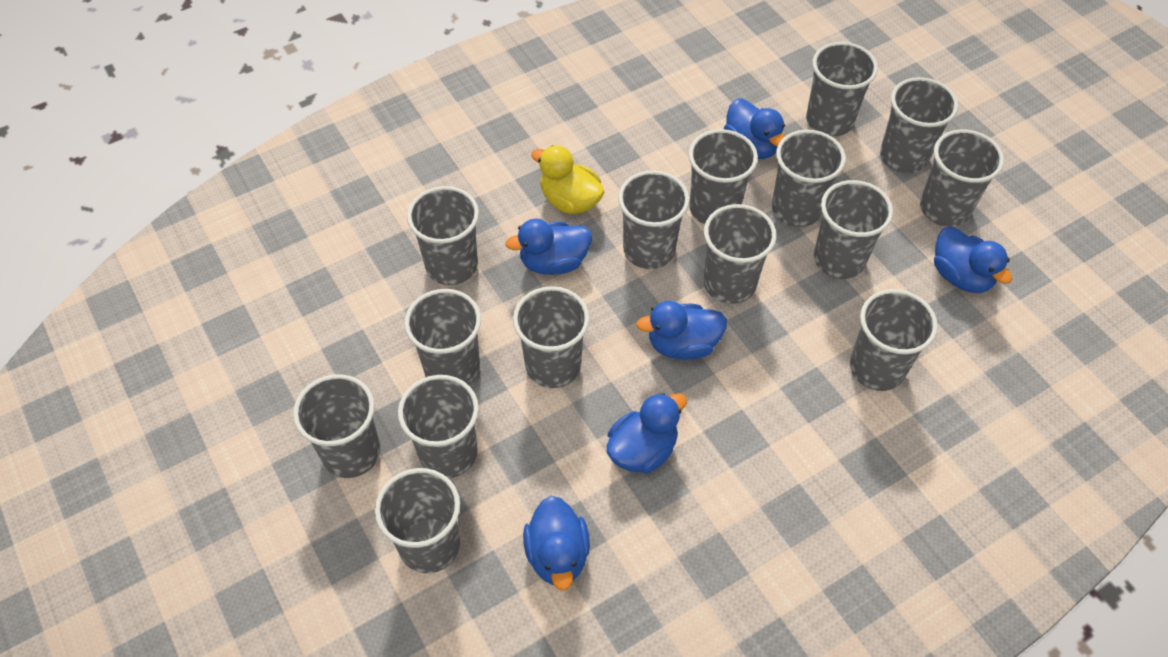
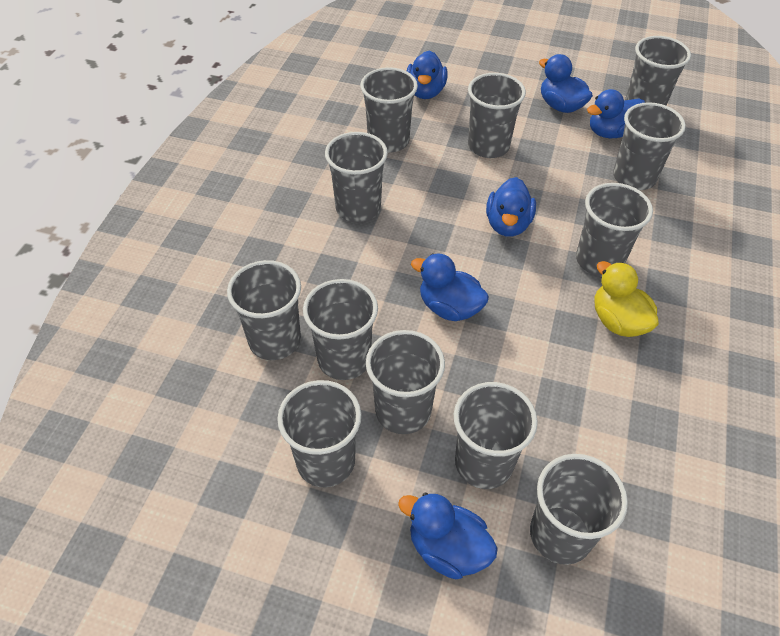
grey cup: [293,374,380,478] [375,468,460,573] [398,375,479,478] [404,289,481,385] [407,186,479,285] [513,286,590,388] [618,170,690,269] [689,129,758,224] [704,204,777,304] [772,130,846,227] [806,42,878,136] [814,180,893,279] [850,289,938,391] [880,77,958,173] [920,129,1004,227] = 15 -> [227,260,301,360] [277,380,361,487] [303,279,378,380] [325,132,388,222] [360,67,418,153] [366,330,445,434] [454,382,538,489] [468,73,526,158] [530,454,628,565] [576,183,653,277] [613,102,686,190] [625,36,691,106] = 12

